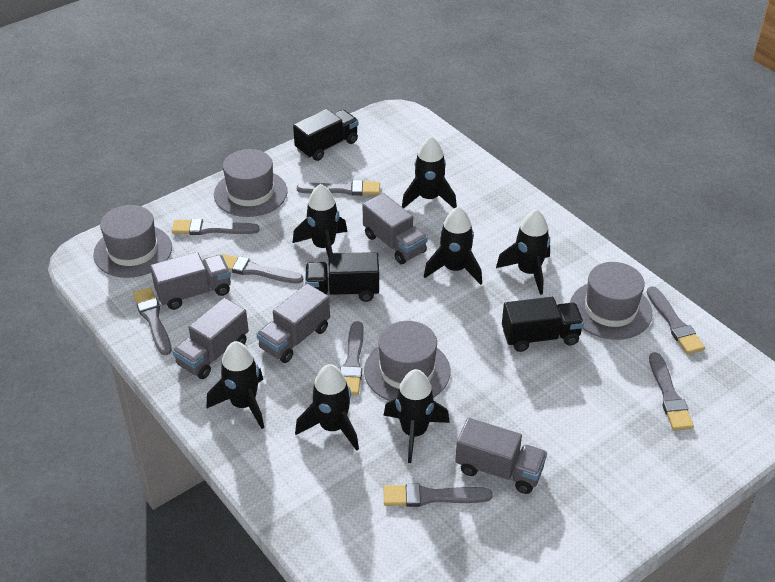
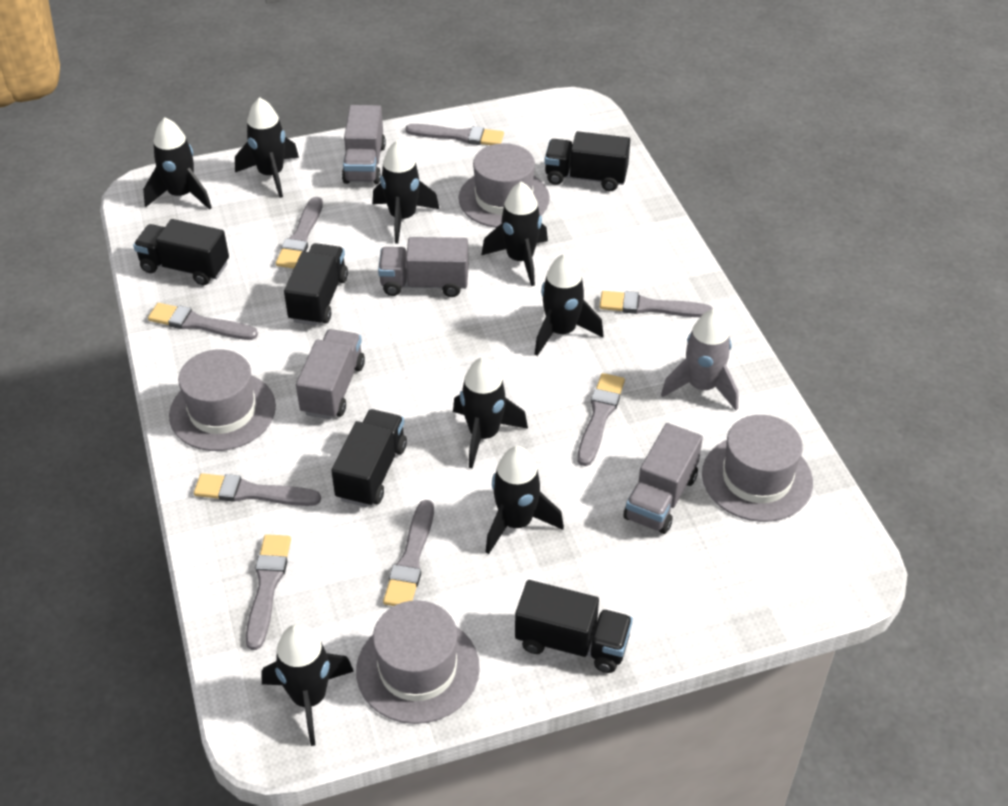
black rocket: [206,341,264,429] [293,184,347,258] [295,364,359,451] [383,369,450,463] [402,136,457,208] [424,206,482,285] [496,209,550,295] = 7 -> [143,117,212,210] [235,97,299,198] [261,624,354,746] [373,140,439,244] [453,357,528,469] [481,182,548,286] [486,446,564,554] [534,254,604,356] = 8
black truck: [293,109,358,161] [305,252,379,302] [502,297,584,352] = 3 -> [133,219,229,285] [284,243,348,326] [331,409,407,507] [515,580,633,673] [545,131,630,191] = 5
grey rocket: none = 0 -> [661,309,739,410] = 1
grey truck: [150,252,231,310] [172,298,249,379] [257,283,330,363] [362,193,428,264] [455,418,547,494] = 5 -> [296,329,365,420] [342,105,386,184] [378,237,469,297] [623,423,703,534] = 4

